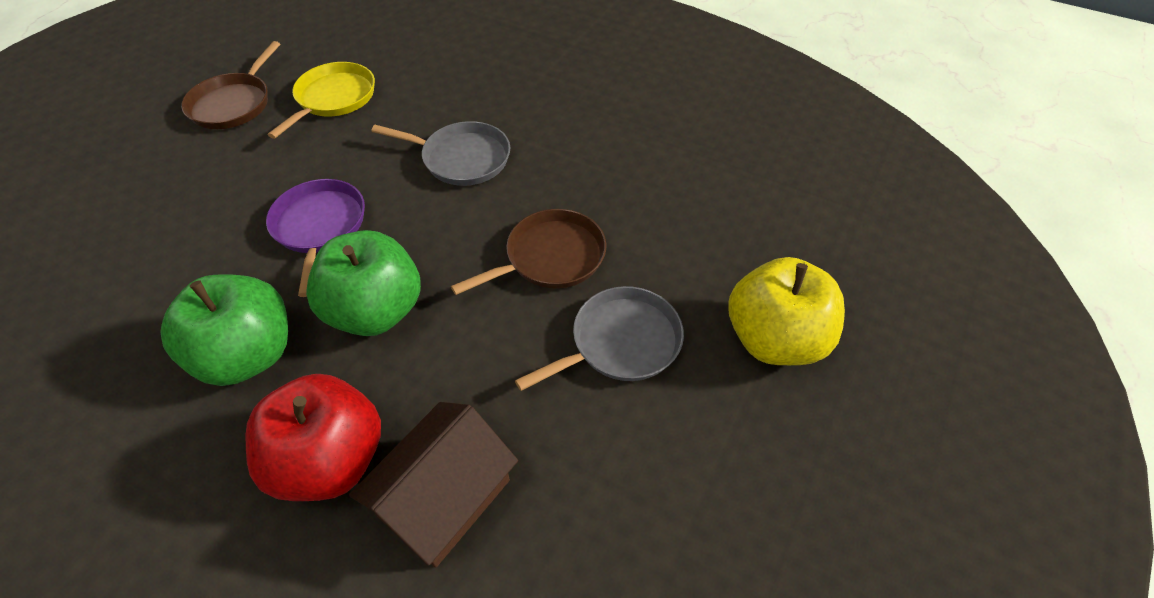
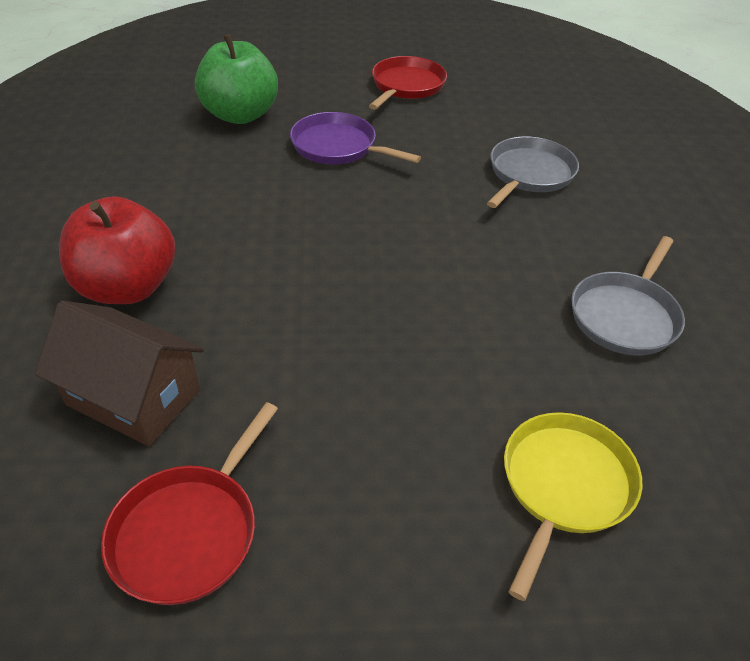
brown pan: [181,41,280,129] [451,209,606,295] = 2 -> none = 0
green apple: [160,275,288,386] [306,230,421,336] = 2 -> [195,34,278,124] = 1
red pan: none = 0 -> [101,402,278,605] [369,56,447,110] = 2
yellow apple: [729,257,845,365] = 1 -> none = 0

